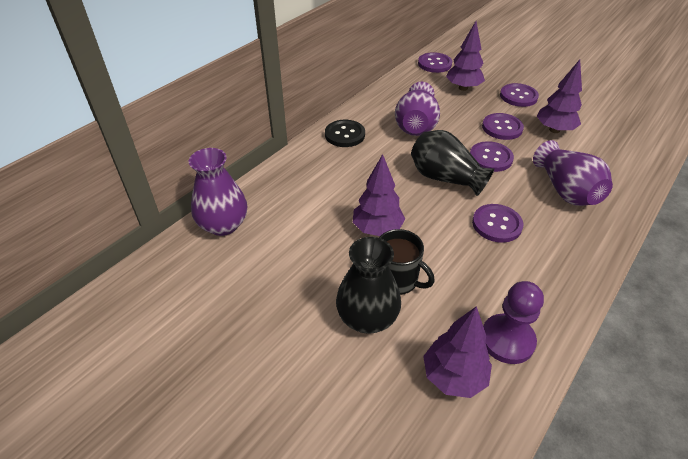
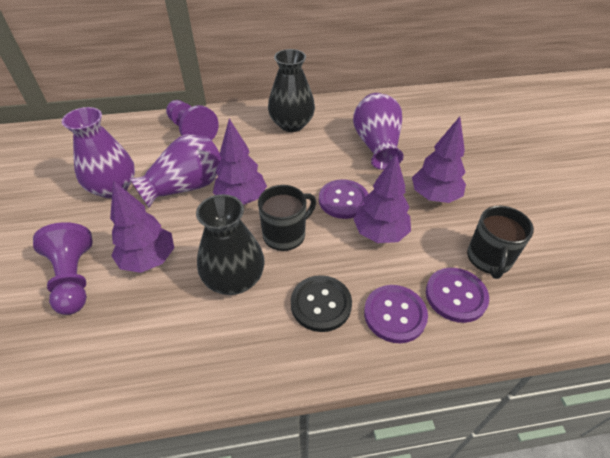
black mug: [379,229,435,295] = 1 -> [258,185,316,251] [467,206,534,279] = 2
purple button: [418,52,452,73] [470,141,514,172] [472,204,523,243] [482,113,524,140] [500,83,539,107] = 5 -> [319,179,368,219] [364,285,428,343] [426,268,489,323] = 3
purple pawn: [483,281,544,364] = 1 -> [33,222,93,315] [166,100,219,140] = 2

